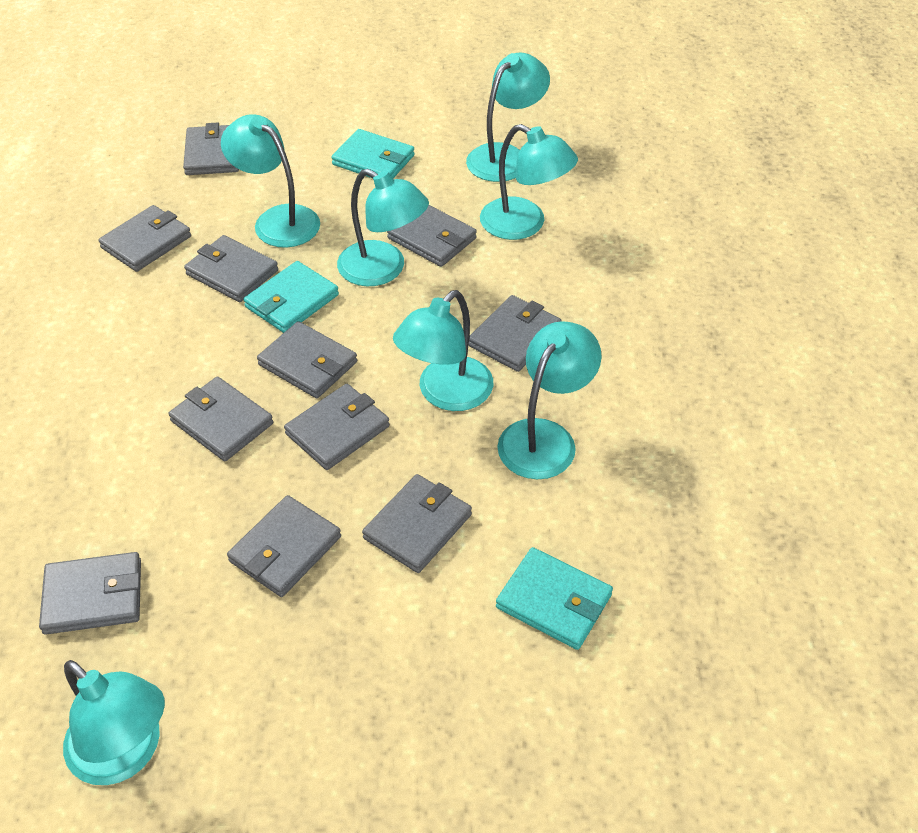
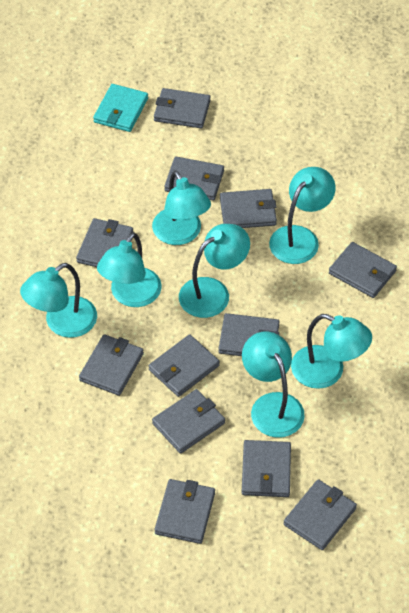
grey wallet: [39,552,141,635] [98,205,191,272] [169,376,273,461] [183,123,239,175] [184,235,278,302] [227,495,341,597] [257,321,357,398] [284,384,390,470] [362,474,472,573] [387,205,477,267] [469,295,562,372] = 11 -> [76,218,133,267] [79,334,144,396] [149,334,220,397] [152,389,225,454] [154,88,211,128] [155,479,215,544] [164,157,224,201] [219,313,279,356] [220,189,277,228] [242,440,291,497] [283,479,357,550] [329,242,397,298] = 12
turquoise wallet: [243,261,339,333] [331,129,415,179] [496,547,613,650] = 3 -> [93,84,148,132] = 1

